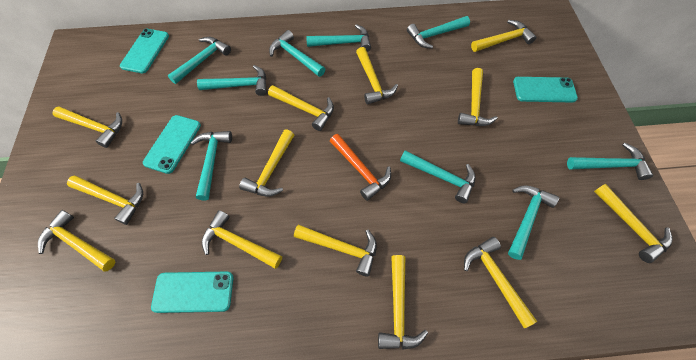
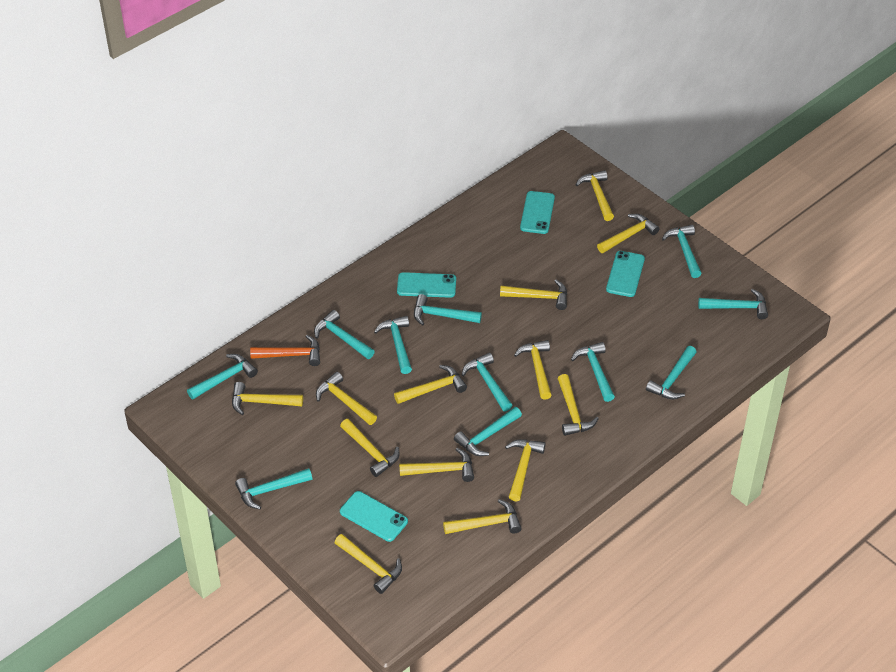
turquoise hammer: [168,37,231,84] [190,131,232,200] [197,65,267,96] [269,30,325,77] [306,24,371,52] [400,150,476,203] [407,16,470,49] [508,185,559,260] [567,143,653,180] = 9 -> [187,354,258,399] [235,468,312,509] [314,310,375,359] [374,316,412,374] [414,294,482,326] [454,407,522,456] [462,352,513,412] [571,342,615,402] [646,346,697,399] [662,225,702,278] [698,289,768,319] = 11

